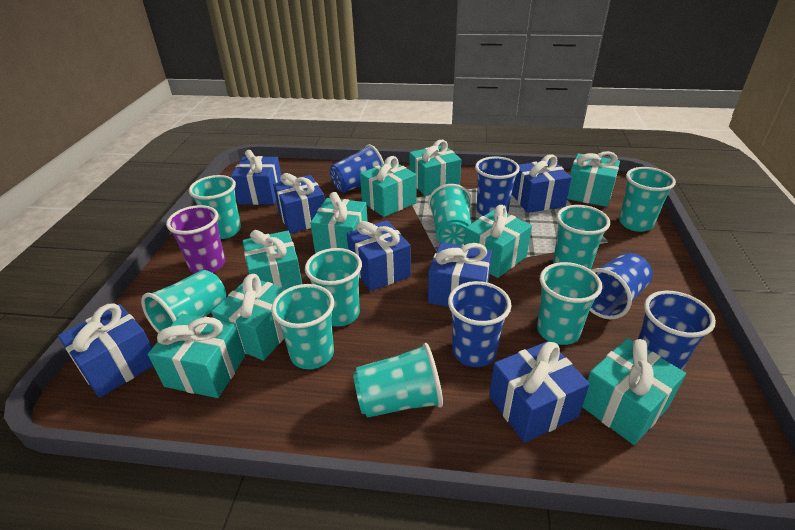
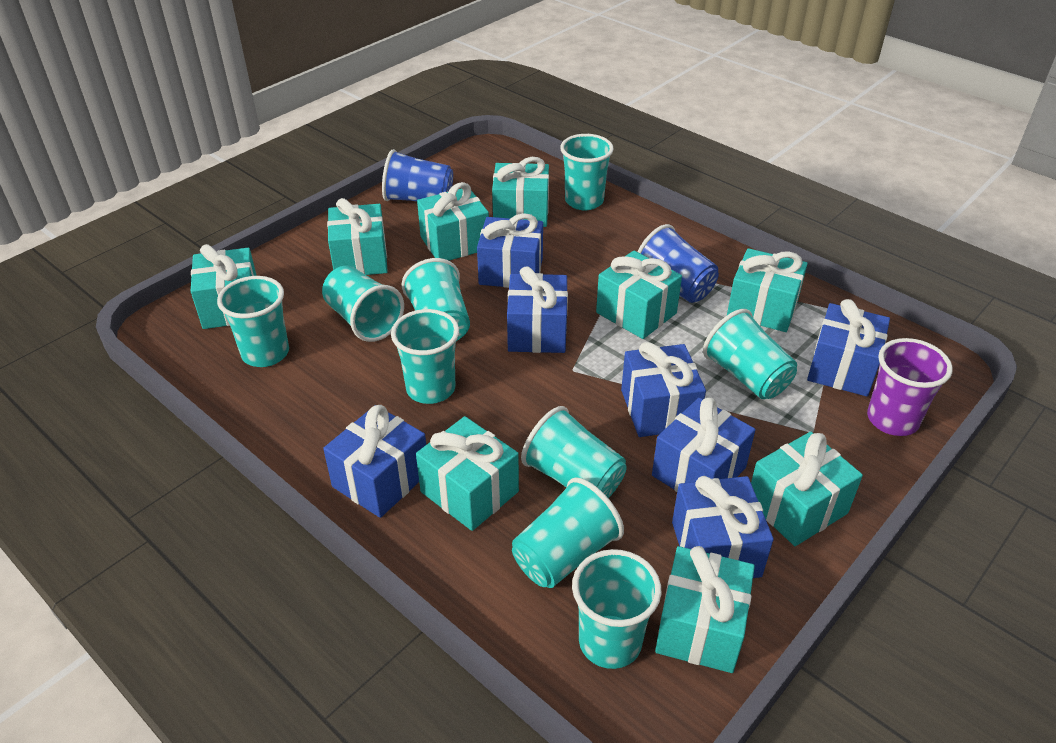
blue cup: [330,144,384,193] [448,281,511,367] [475,156,520,216] [589,253,653,320] [638,291,716,371] = 5 -> [382,149,453,201] [637,224,719,303] = 2

